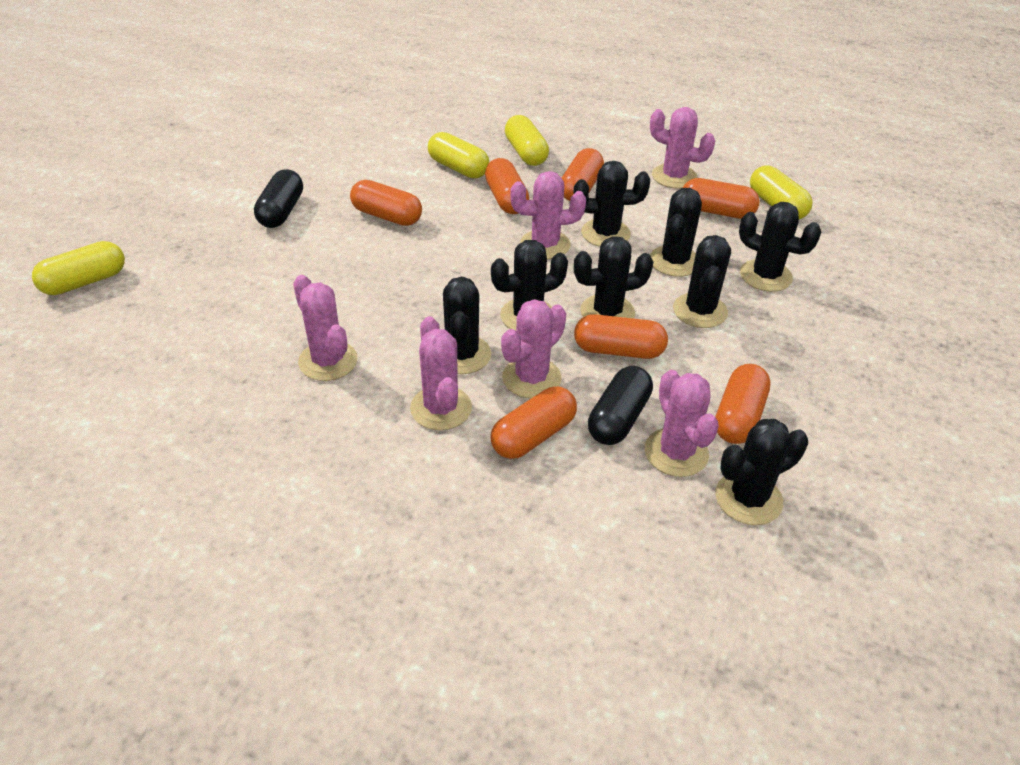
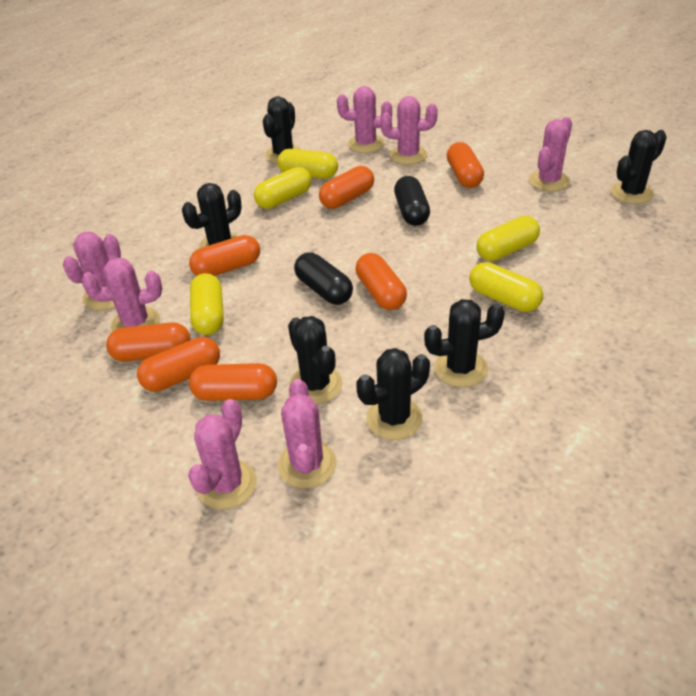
black cactus: [443,277,491,374] [491,240,568,331] [574,161,650,247] [574,236,653,319] [650,188,702,277] [673,235,731,328] [715,419,808,525] [739,202,821,292] = 8 -> [182,183,241,248] [263,96,301,164] [288,316,343,404] [356,348,430,440] [424,299,505,387] [611,130,667,204] = 6
pink cactus: [293,275,358,381] [410,316,472,430] [501,299,566,398] [510,171,586,259] [645,370,719,477] [650,107,715,189] = 6 -> [63,232,121,310] [82,258,162,332] [188,399,257,509] [277,379,337,488] [337,86,392,153] [380,96,438,165] [529,117,572,192] = 7
yellow capsule: [32,241,125,295] [428,132,489,178] [505,115,549,166] [750,166,813,219] = 4 -> [190,273,224,335] [254,167,312,209] [277,149,338,179] [469,262,543,312] [476,216,540,261] = 5

